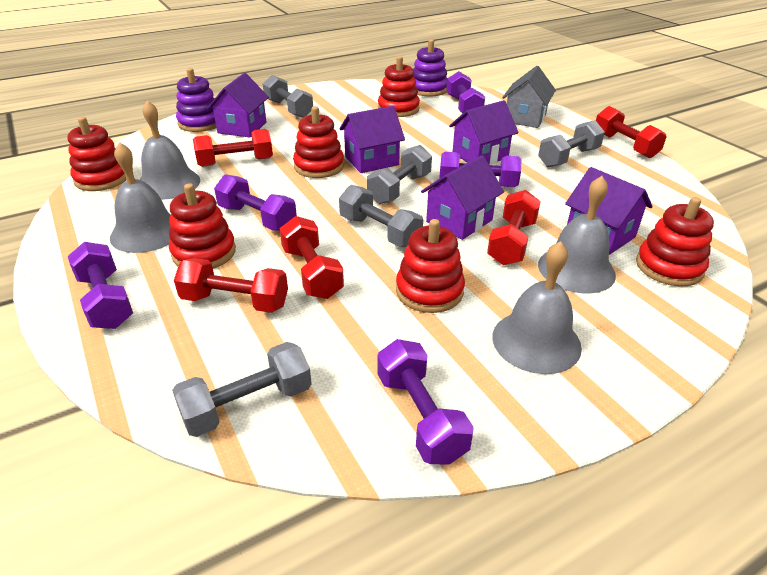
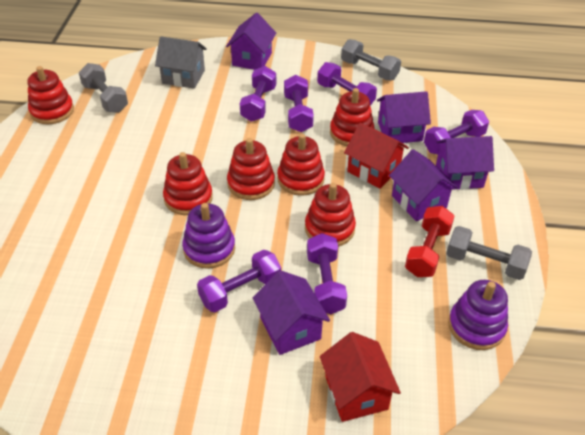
grey bell: [110,142,171,253] [140,100,200,200] [492,241,582,374] [538,176,616,294] = 4 -> none = 0
grey dumbbell: [172,342,312,437] [263,75,313,118] [339,185,423,247] [367,145,432,204] [538,120,605,167] = 5 -> [79,63,128,113] [341,39,401,80] [446,226,532,280] = 3
purple dumbbell: [68,242,133,329] [214,174,297,231] [377,339,474,465] [439,152,522,187] [446,71,485,113] = 5 -> [197,250,281,312] [240,66,276,122] [284,75,314,132] [307,233,347,314] [317,62,377,106] [424,110,489,154] = 6
red dumbbell: [174,258,288,313] [193,129,273,167] [279,216,344,299] [487,190,541,265] [596,106,667,158] = 5 -> [405,206,455,277] = 1
red house: none = 0 -> [320,332,401,422] [344,122,409,189] = 2

